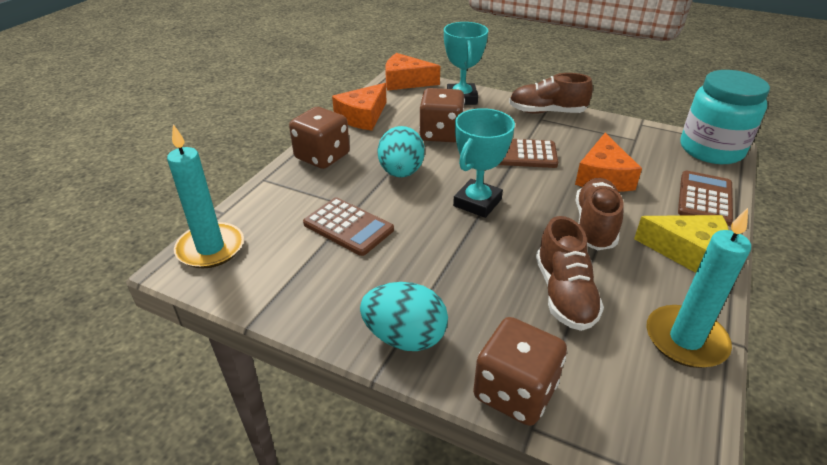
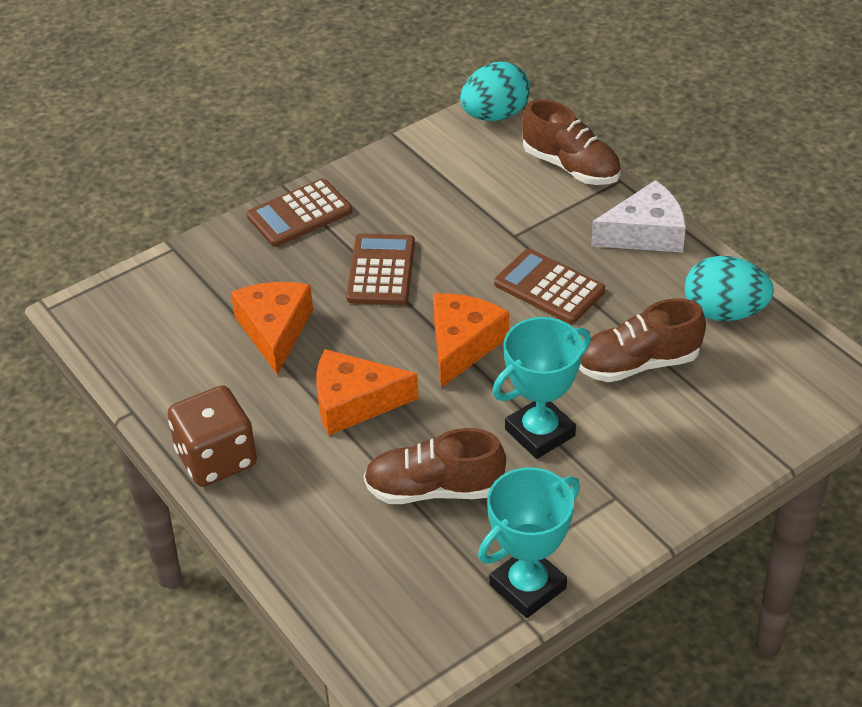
brown dice: [289,107,350,169] [419,88,465,142] [473,317,567,426] = 3 -> [168,385,257,487] = 1
turquoise candle: [167,124,244,268] [647,208,751,368] = 2 -> none = 0
turquoise jar: [680,70,770,164] = 1 -> none = 0
white cheese: none = 0 -> [591,180,686,252] = 1
yellow cheese: [634,215,729,273] = 1 -> none = 0

